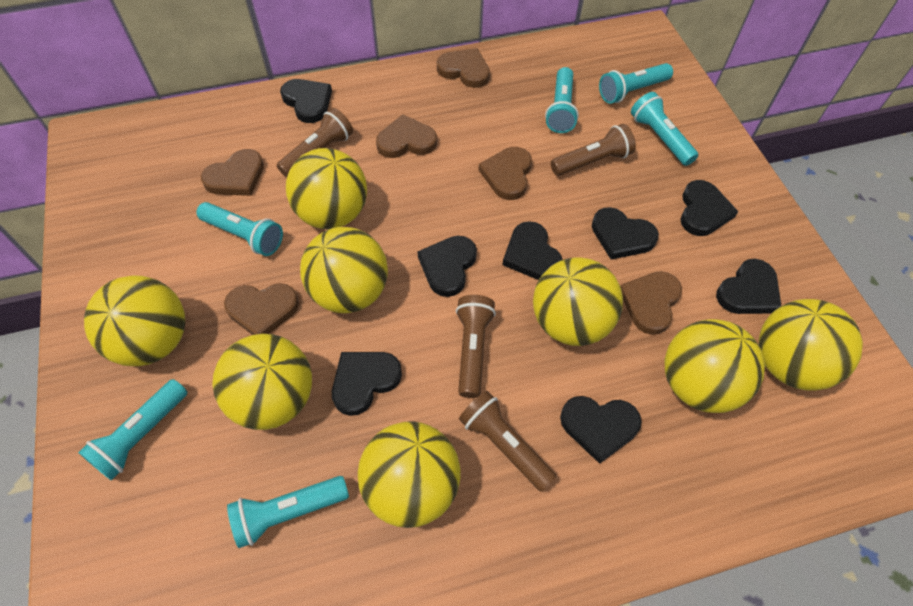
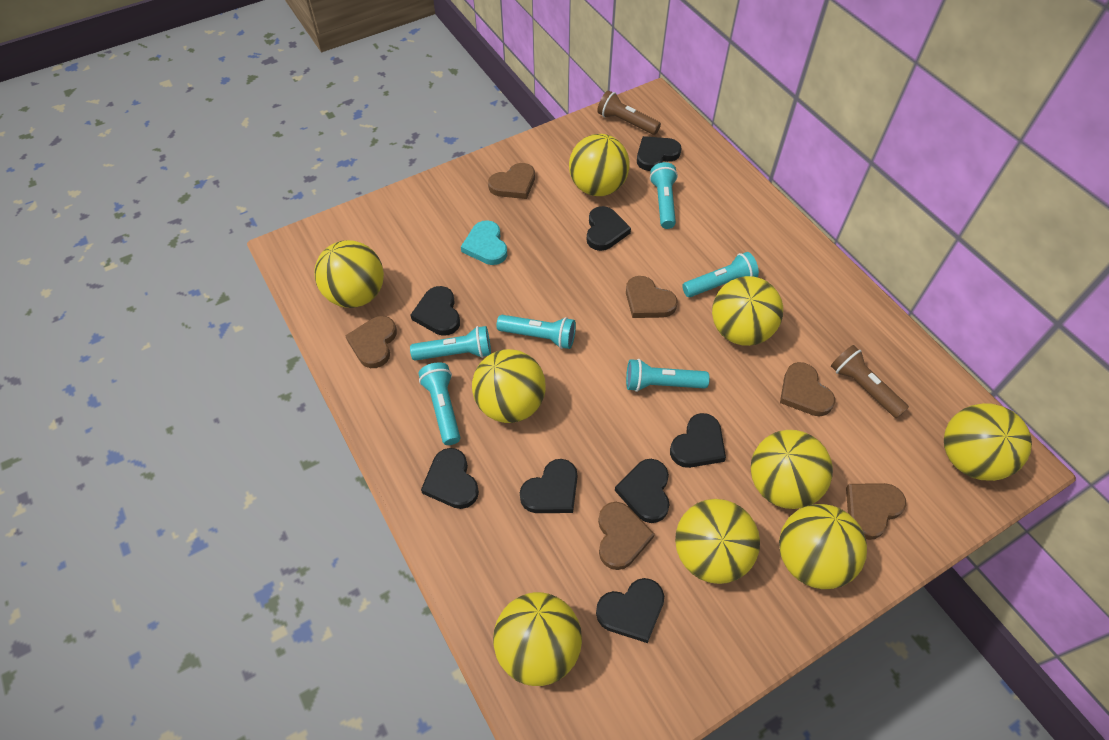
brown flashlight: [277,108,353,177] [456,295,496,398] [459,391,557,492] [551,124,636,176] = 4 -> [597,90,661,135] [831,345,909,418] = 2
turquoise heart: none = 0 -> [461,220,507,265] = 1
yellow ball: [84,275,185,366] [212,334,312,430] [286,148,367,229] [300,227,388,313] [358,421,461,528] [533,257,623,346] [664,319,765,413] [759,299,863,391] = 8 -> [315,240,384,308] [472,349,546,423] [493,592,582,686] [569,134,630,196] [675,499,760,584] [712,276,783,346] [751,430,833,509] [779,504,867,589] [944,403,1032,481] = 9

